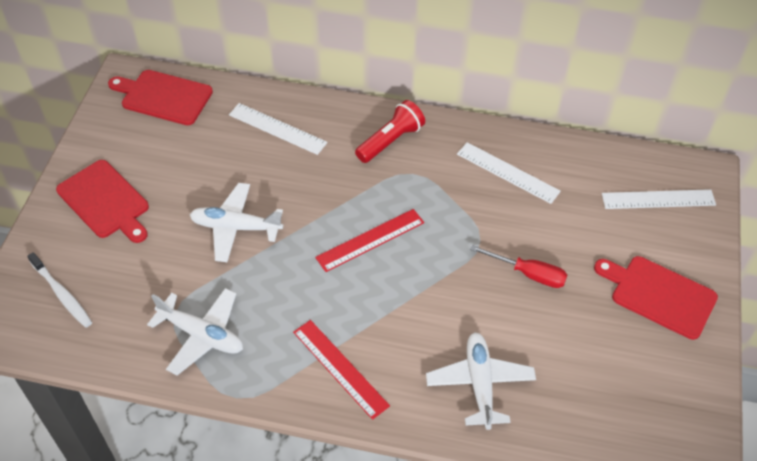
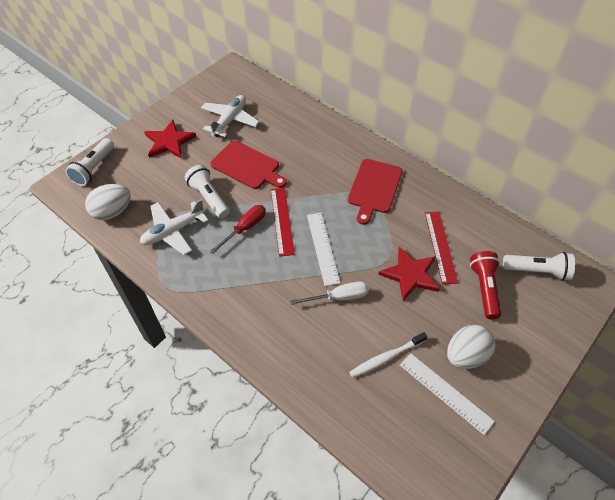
red cutting board: [56,160,149,243] [108,70,213,125] [594,256,718,340] = 3 -> [210,141,287,189] [348,159,402,225] = 2
red star: none = 0 -> [144,120,196,159] [378,247,440,301] = 2
white egg: none = 0 -> [85,184,131,220] [447,325,496,369] = 2
white flashlight: none = 0 -> [65,138,114,186] [185,165,230,219] [503,252,575,281] = 3
white plane: [147,288,243,376] [190,183,283,262] [426,333,536,430] = 3 -> [140,199,209,255] [201,95,259,137] = 2
white ruler: [229,103,328,155] [457,142,561,204] [602,189,716,209] = 3 -> [307,213,340,286] [400,353,495,435] = 2
white screwdriver: none = 0 -> [290,281,369,305] = 1

